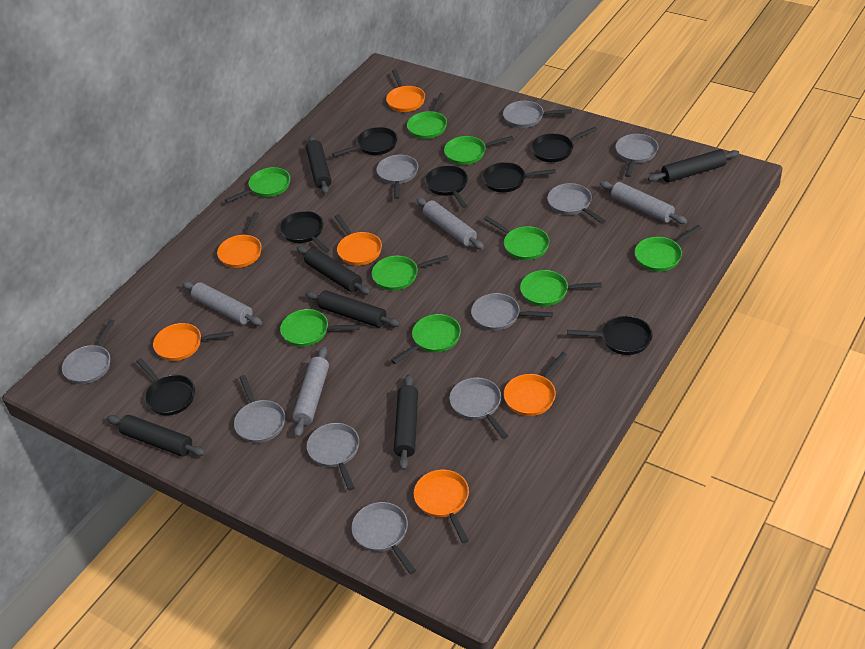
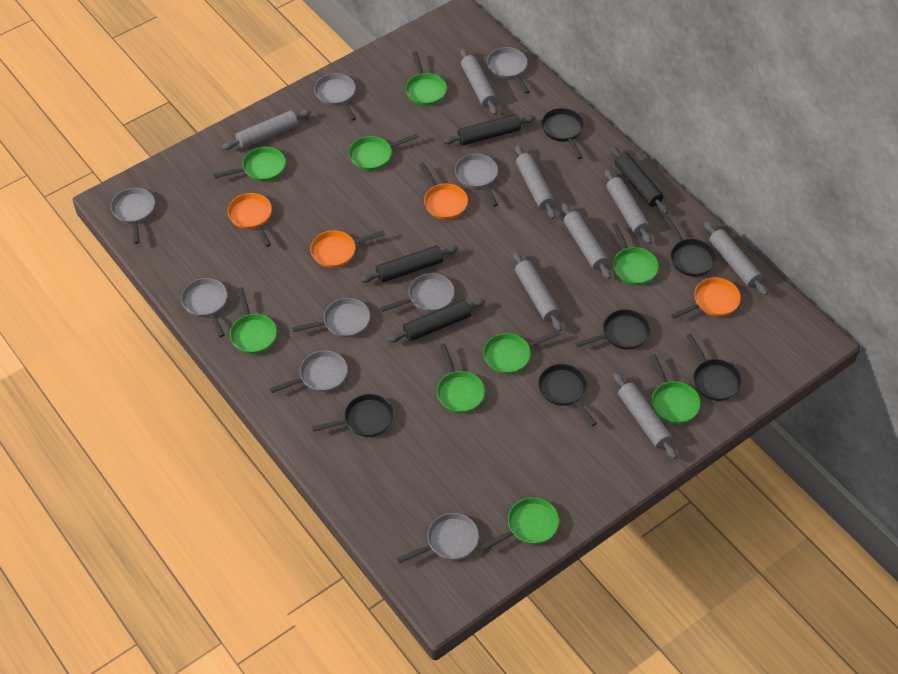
black pan: [136,358,195,416] [280,211,330,253] [332,127,397,157] [425,165,468,208] [483,162,556,193] [531,127,597,162] [567,316,653,355] = 7 -> [312,394,394,437] [538,364,597,426] [541,108,584,159] [575,309,650,350] [664,216,716,277] [686,334,742,401] = 6
black rolling pin: [107,415,206,456] [297,246,371,295] [305,290,400,328] [306,135,331,194] [394,374,418,470] [648,149,740,182] = 6 -> [360,245,458,283] [388,299,485,343] [443,114,535,145] [610,146,668,214] = 4
grey pan: [62,319,115,384] [234,375,285,443] [307,423,359,490] [351,502,416,574] [376,155,418,199] [449,377,508,439] [471,293,553,331] [503,101,572,128] [547,183,606,224] [615,134,658,177] = 10 -> [111,188,155,244] [181,278,228,337] [270,350,348,393] [292,298,370,338] [314,73,356,121] [380,273,455,312] [397,513,479,563] [455,154,498,206] [487,47,530,94] = 9
grey rolling pin: [182,281,262,325] [292,347,329,437] [417,198,484,249] [600,181,687,224] = 4 -> [222,110,311,150] [461,48,497,115] [513,251,562,331] [515,145,556,219] [561,203,611,279] [605,169,652,244] [613,373,677,459] [704,221,768,296] = 8
orange pan: [153,323,234,361] [217,212,262,268] [334,214,382,266] [386,69,425,112] [413,470,469,543] [504,352,567,416] = 6 -> [227,193,272,247] [310,230,385,268] [419,163,468,219] [671,277,741,319] = 4

